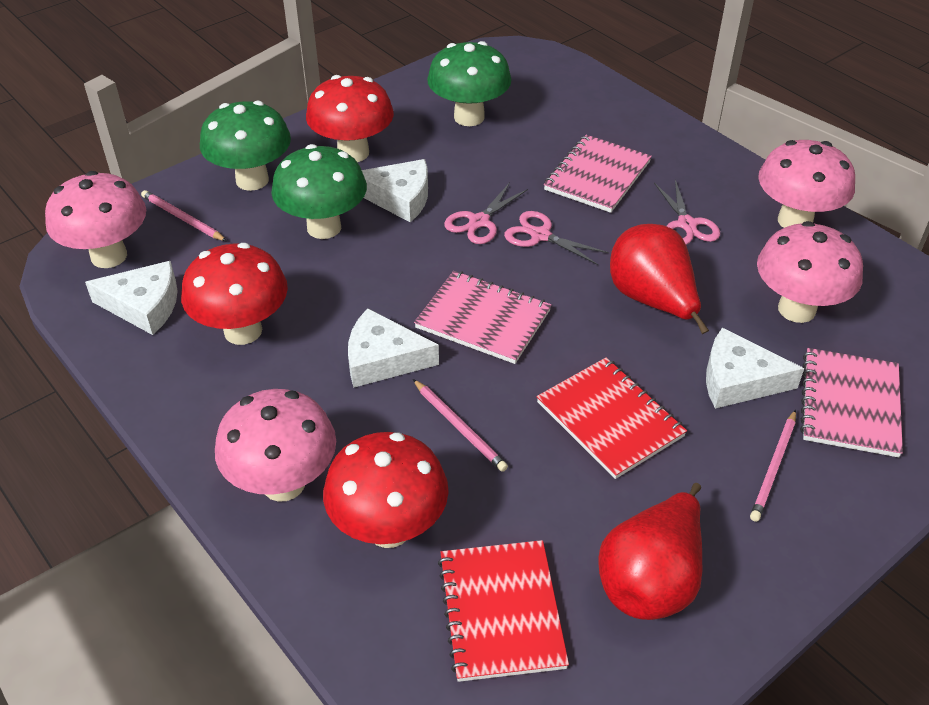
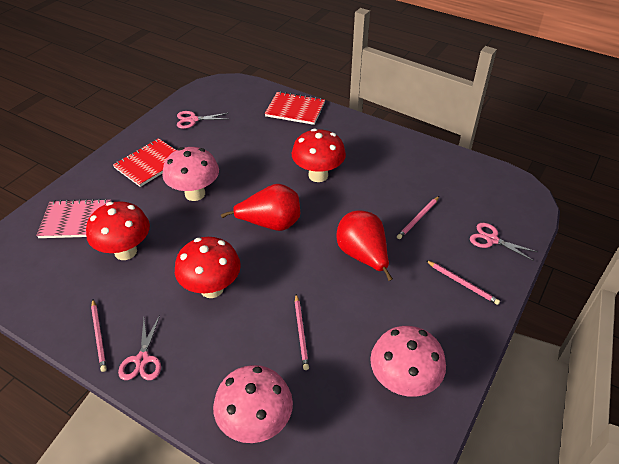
green mushroom: [200,101,291,191] [271,144,367,239] [427,41,512,126] = 3 -> none = 0
pink mushroom: [45,171,146,268] [215,389,336,502] [757,221,863,323] [758,140,855,228] = 4 -> [162,147,219,201] [213,365,293,443] [370,326,446,397] = 3
pink notebook: [414,271,551,364] [544,135,652,213] [800,348,903,457] = 3 -> [36,199,111,238] = 1
pink pencil: [141,190,227,241] [413,379,508,472] [750,409,796,522] = 3 -> [91,299,107,372] [295,294,309,370] [397,196,439,239] [426,260,500,305] = 4
white cheese: [85,261,178,335] [348,308,439,388] [362,159,428,222] [706,328,804,409] = 4 -> none = 0

